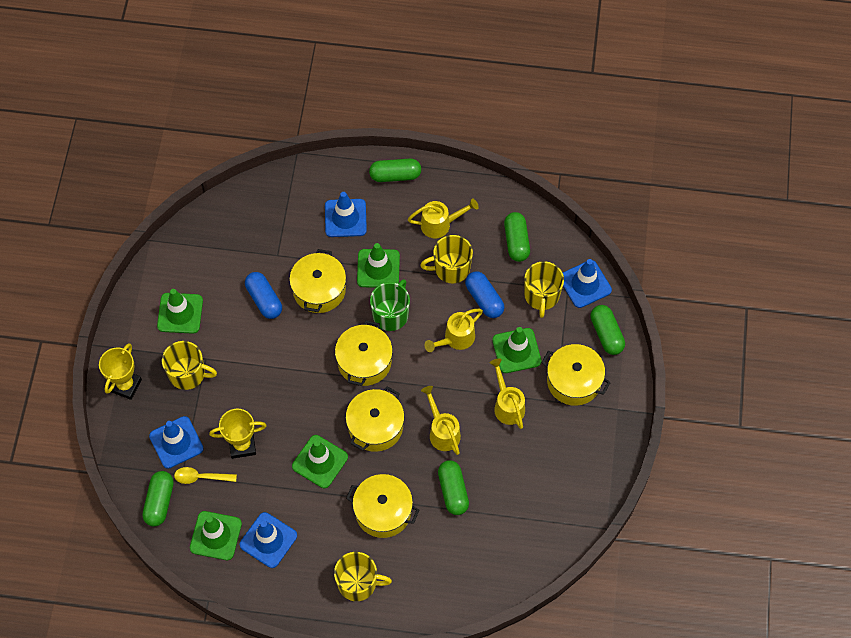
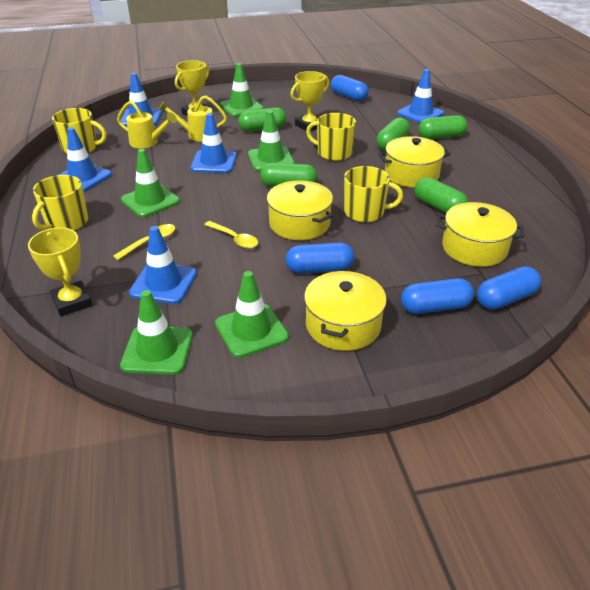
blue capsule: [245,272,282,319] [465,271,504,318] = 2 -> [286,242,355,274] [331,75,369,101] [401,278,474,314] [477,266,541,310] = 4
blue traffic cone: [149,416,204,469] [240,512,297,568] [325,192,367,237] [563,259,612,308] = 4 -> [59,127,112,192] [121,73,162,126] [129,226,197,304] [190,113,237,173] [397,69,444,123] = 5
green mug: [370,279,410,331] = 1 -> none = 0
yellow pot: [289,249,346,313] [335,320,393,386] [346,386,404,452] [346,474,419,538] [541,344,611,406] = 5 -> [267,180,333,240] [304,270,387,351] [378,136,451,188] [436,202,524,267] = 4
yellow spoon: [174,467,237,484] = 1 -> [113,224,175,260] [204,221,259,249] = 2
yellow trophy: [99,343,142,400] [209,409,267,459] = 2 -> [28,227,92,316] [175,60,210,116] [290,71,329,131] = 3
yellow watering can: [408,199,479,238] [421,386,461,455] [424,309,483,352] [490,359,525,429] = 4 -> [117,101,177,149] [158,95,227,142] = 2

